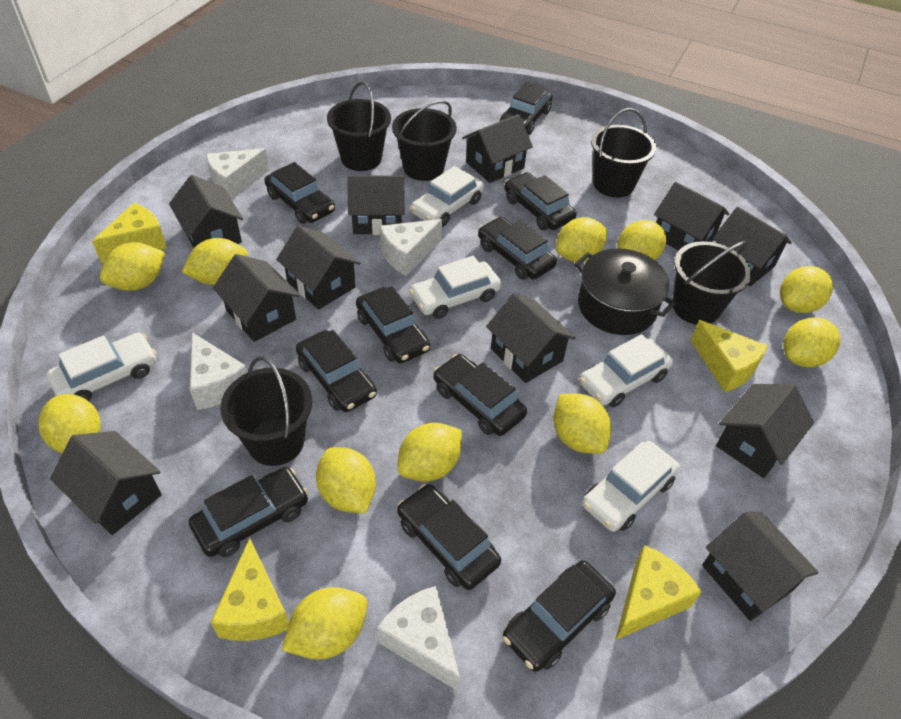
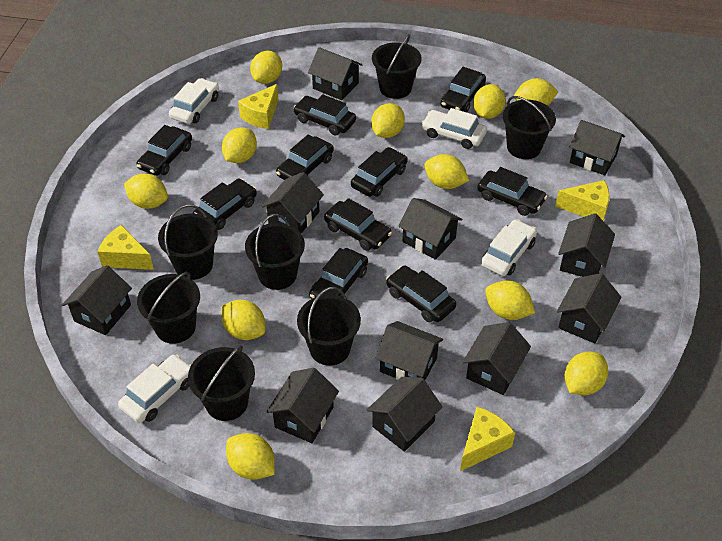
black bucket: [220,356,313,466] [327,82,391,171] [392,100,456,181] [591,108,656,198] [673,241,751,325] = 5 -> [137,272,200,344] [158,204,218,280] [188,346,255,421] [245,214,305,290] [297,287,361,366] [372,34,422,99] [503,96,556,159] = 7
black pot: [574,248,676,335] = 1 -> none = 0
white car: [47,333,156,401] [409,256,501,319] [411,166,484,227] [579,334,673,407] [582,441,680,532] = 5 -> [118,355,191,423] [169,78,219,124] [422,108,487,149] [481,219,537,276] = 4
white cheese: [190,332,248,410] [206,148,269,199] [377,586,460,691] [380,219,442,276] = 4 -> none = 0

